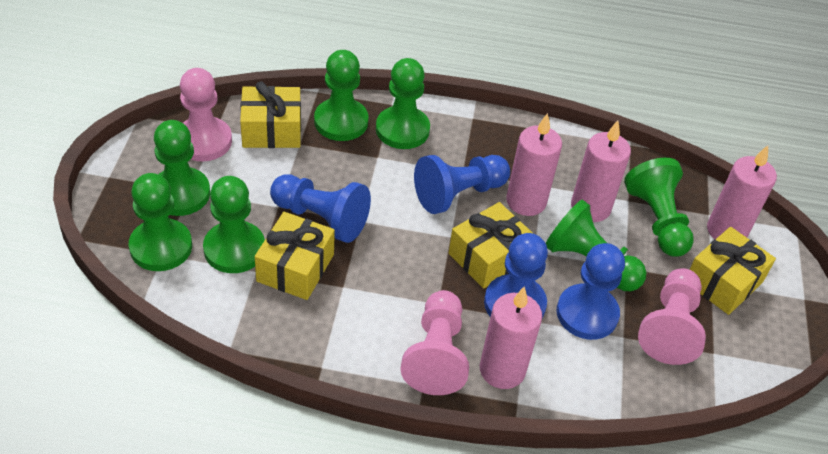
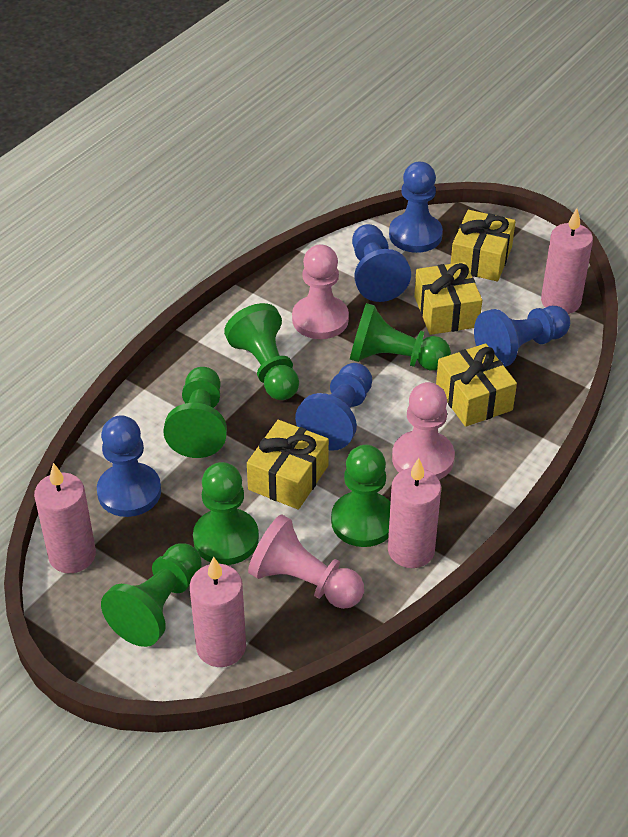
blue pawn: [270,174,371,243] [414,155,510,214] [484,233,548,318] [556,243,625,340] = 4 -> [97,415,161,517] [295,363,372,451] [352,224,411,302] [389,162,443,253] [474,306,570,367] = 5
green pawn: [129,173,192,271] [154,120,210,216] [203,176,265,273] [314,50,369,141] [376,58,430,149] [546,199,647,291] [624,158,694,257] = 7 -> [101,543,202,647] [163,367,227,458] [193,462,259,565] [224,303,299,400] [331,445,391,547] [350,303,451,371] = 6

